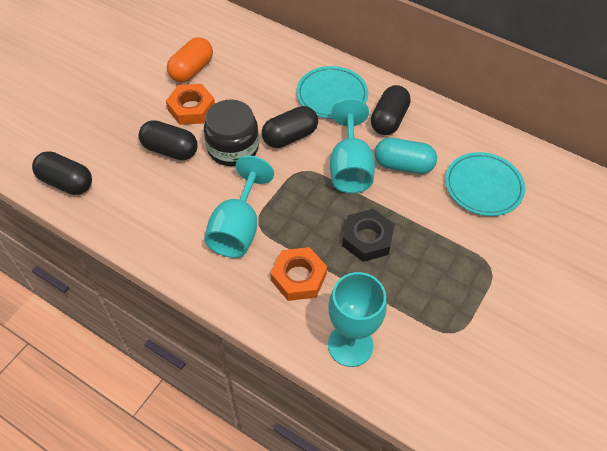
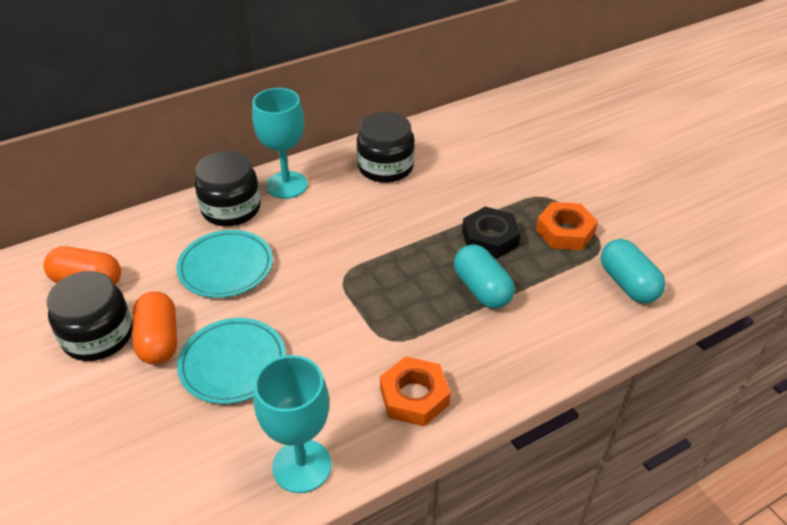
black capsule: [32,151,92,195] [139,120,197,160] [262,106,318,148] [371,85,411,135] = 4 -> none = 0
black jar: [204,100,259,166] = 1 -> [47,271,133,361] [195,151,261,226] [357,112,415,183] = 3
orange capsule: [167,37,213,83] = 1 -> [43,246,121,285] [133,291,177,365] = 2
turquoise capsule: [375,138,437,174] = 1 -> [454,244,515,309] [601,239,666,303] = 2
turquoise goblet: [204,156,274,258] [328,272,387,367] [330,98,375,193] = 3 -> [252,88,308,199] [253,355,331,493] = 2

